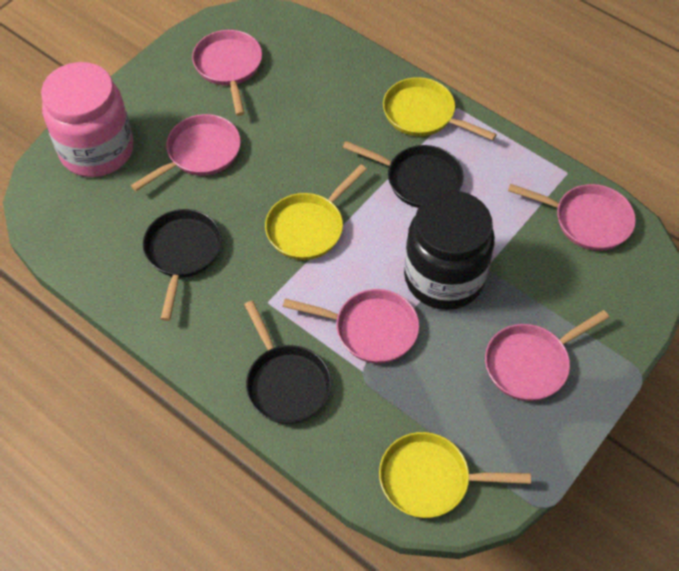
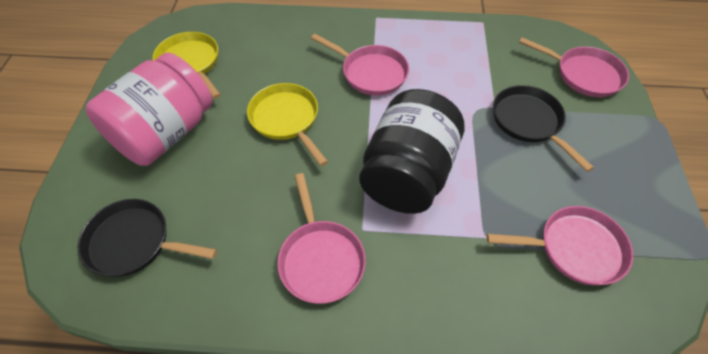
black pan: [143,209,222,321] [244,300,332,424] [343,141,464,208] = 3 -> [77,199,217,277] [493,85,594,172] = 2
pink pan: [131,114,241,191] [192,30,262,116] [283,289,419,363] [485,310,609,401] [508,184,636,251] = 5 -> [277,173,366,304] [311,34,409,96] [487,206,633,285] [519,37,629,97] = 4
yellow pan: [265,164,367,260] [379,432,531,518] [383,77,497,141] = 3 -> [153,32,221,99] [247,83,328,166] = 2

